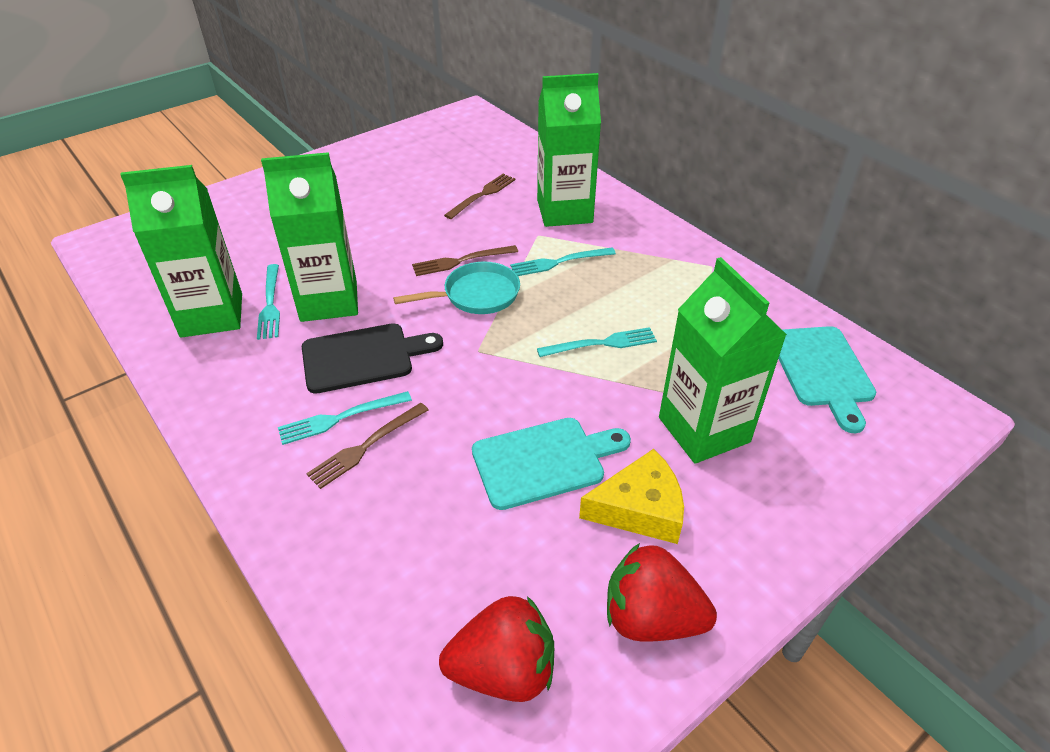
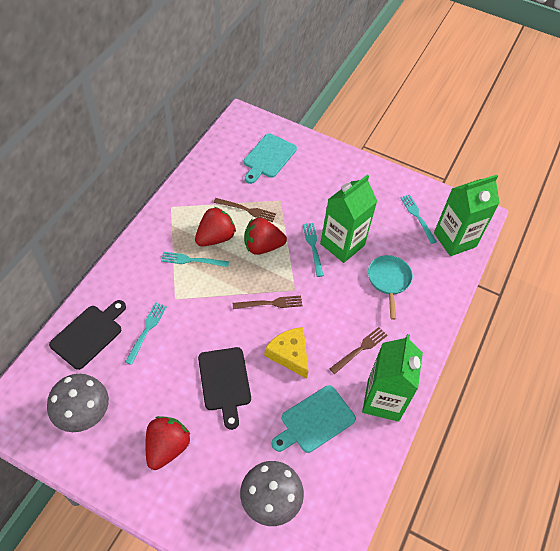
black cutting board: [302,323,443,394] = 1 -> [49,300,126,370] [198,347,251,430] = 2
green carton: [120,165,242,338] [261,152,358,322] [537,73,601,227] [659,257,787,464] = 4 -> [320,174,377,263] [362,334,423,422] [434,175,500,256] = 3
grey mushroom: none = 0 -> [47,374,109,432] [240,461,304,526] = 2
red strawberry: [439,596,554,702] [607,543,717,641] = 2 -> [145,416,191,470] [195,207,236,246] [244,218,287,255] = 3

